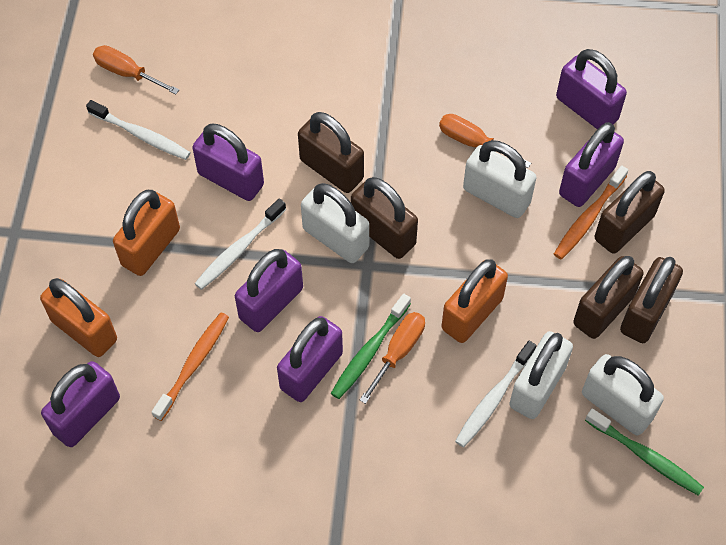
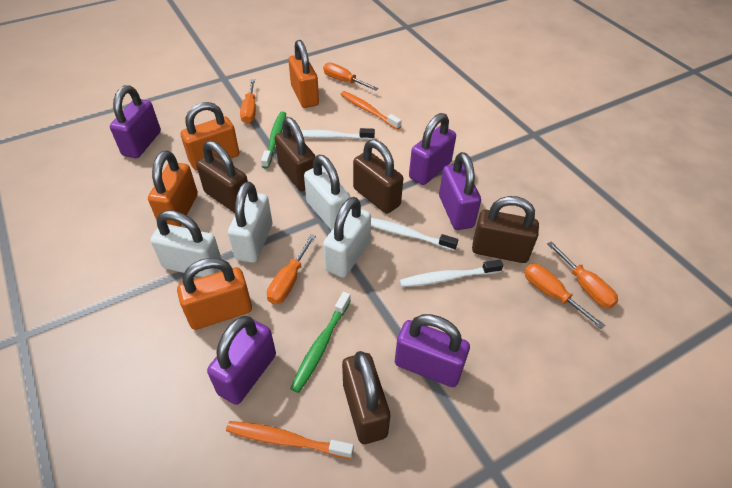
orange padlock: [40,278,117,357] [113,190,180,276] [442,259,508,343] = 3 -> [148,151,198,227] [177,258,252,330] [181,102,239,170] [288,40,319,108] = 4
orange screwdriver: [93,45,179,94] [360,312,425,404] [439,114,531,168] = 3 -> [240,79,256,123] [267,234,316,304] [323,63,378,91] [524,264,606,329] [547,241,618,308] = 5
purple padlock: [41,361,120,447] [192,124,264,201] [235,249,303,332] [277,316,343,402] [556,49,627,129] [559,122,624,207] = 6 -> [110,85,161,158] [207,316,276,405] [395,314,470,387] [409,113,456,185] [439,152,481,230] = 5

